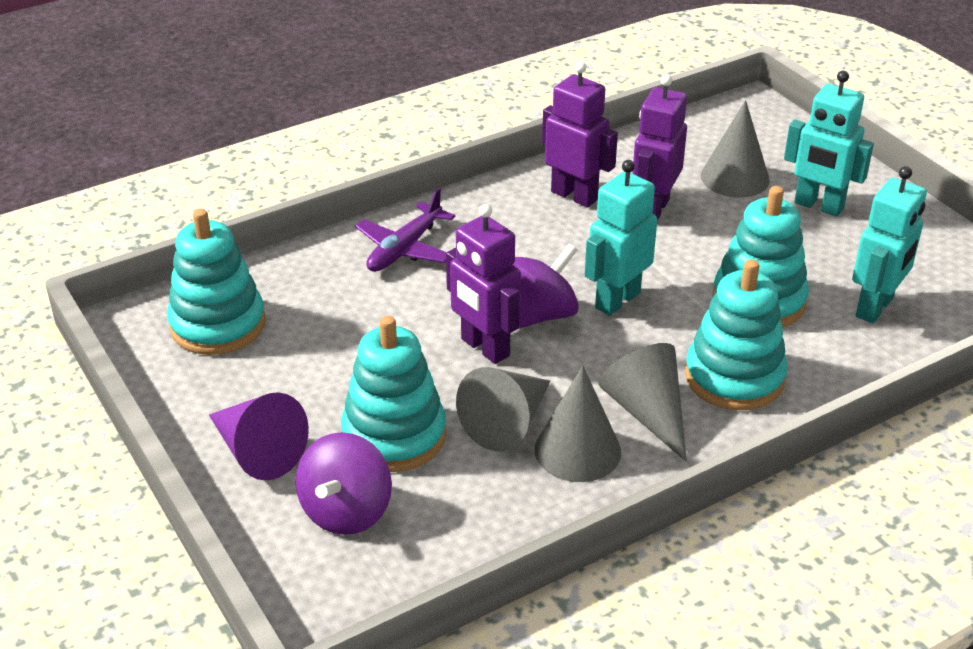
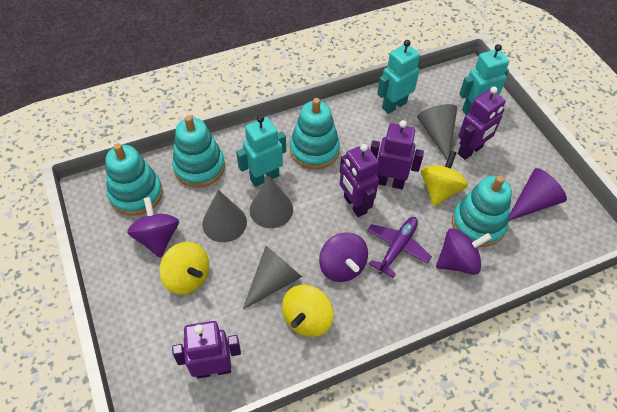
purple robot: [446,204,521,364] [542,61,618,207] [632,74,687,221] = 3 -> [172,321,241,379] [340,144,379,217] [370,120,424,189] [458,87,506,160] = 4
purple spinning top: [296,432,392,535] [513,243,579,329] = 2 -> [127,197,179,258] [319,232,368,282] [436,228,492,275] = 3
yellow spinning top: none = 0 -> [159,242,209,295] [282,285,334,337] [421,151,468,206] = 3

